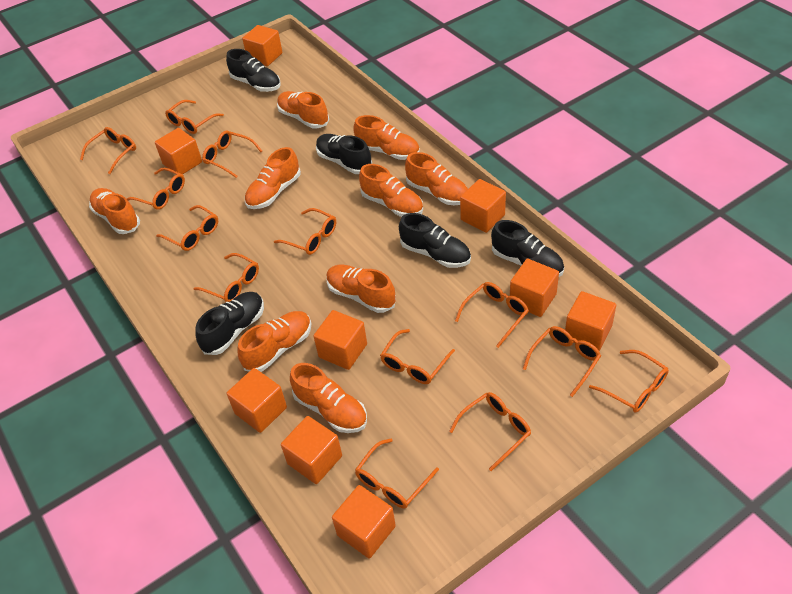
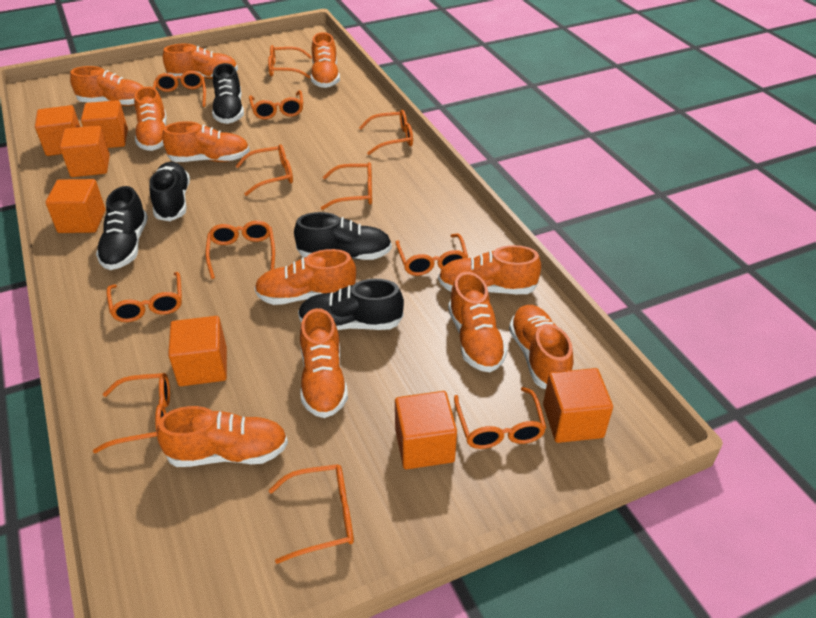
orange cube: [155,128,202,174] [227,368,287,433] [242,25,283,66] [281,416,342,484] [313,310,367,370] [332,485,396,558] [460,179,506,233] [510,259,559,317] [565,291,616,351] = 9 -> [35,105,80,156] [45,179,106,233] [60,125,110,177] [81,100,128,148] [168,316,227,386] [395,391,457,469] [543,368,613,443] = 7
orange glasses: [80,127,136,174] [127,168,185,210] [156,205,218,251] [165,100,224,134] [193,253,259,302] [202,131,262,178] [274,208,336,255] [355,439,439,509] [380,329,455,384] [449,392,531,471] [455,282,529,348] [523,326,601,397] [589,350,669,413] = 13 -> [93,373,170,453] [107,272,182,322] [153,71,206,107] [206,221,275,279] [236,144,293,196] [249,90,303,119] [268,45,312,79] [269,464,354,564] [321,162,372,210] [359,110,413,155] [395,234,468,276] [454,387,546,449] = 12
orange shoe: [89,188,140,234] [237,311,312,372] [245,147,301,209] [277,91,329,129] [290,363,367,433] [326,265,396,313] [353,115,420,160] [359,164,423,217] [405,152,468,205] = 9 -> [70,66,144,106] [134,87,167,151] [157,406,288,467] [162,121,250,162] [163,44,238,79] [254,249,357,305] [300,308,348,418] [311,32,340,88] [438,245,541,294] [448,272,507,372] [509,305,573,389] = 11

